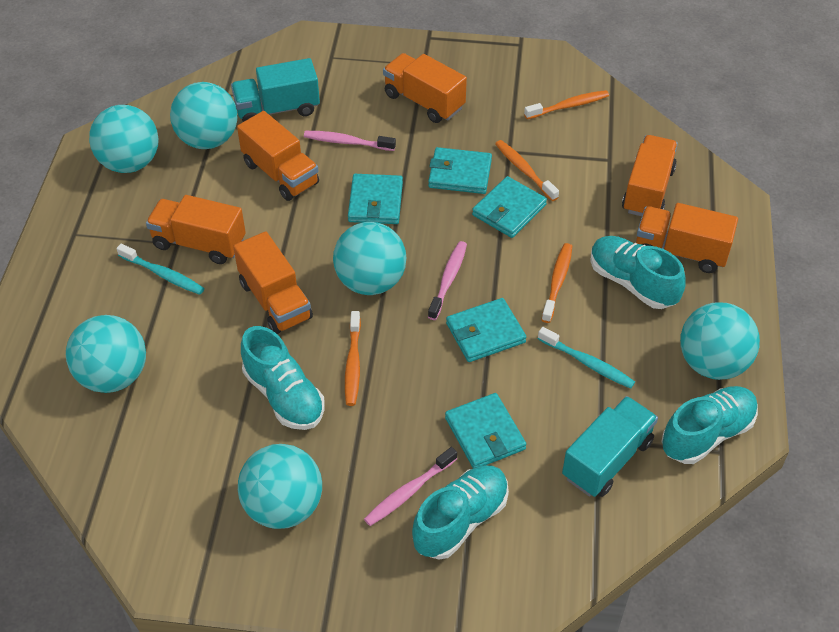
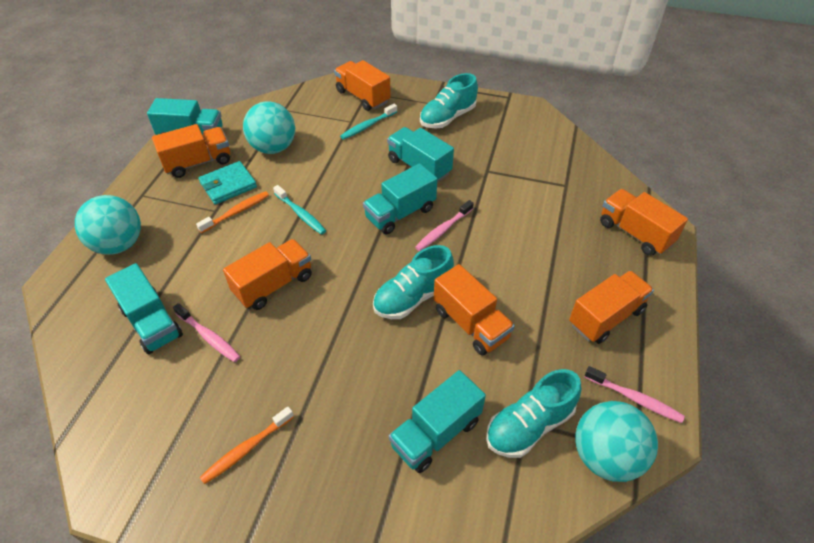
orange toothbrush: [345,311,361,406] [495,140,559,201] [524,90,609,119] [541,243,572,323] = 4 -> [196,191,269,233] [200,407,294,484] = 2
turquoise ball: [66,315,146,393] [89,105,159,173] [170,82,237,149] [238,444,322,529] [333,222,407,295] [680,302,760,380] = 6 -> [75,195,141,255] [243,101,295,154] [576,401,658,482] = 3
turquoise shoe: [241,326,325,430] [412,465,509,560] [590,236,686,309] [661,386,758,464] = 4 -> [373,245,454,319] [420,73,478,129] [486,369,582,458] = 3
turquoise truck: [231,58,320,122] [562,396,658,497] = 2 -> [105,263,183,354] [147,98,223,143] [363,163,437,234] [387,127,454,183] [389,370,486,473] = 5
turquoise wallet: [348,174,403,224] [428,147,492,194] [445,393,526,468] [446,298,526,362] [472,176,547,238] = 5 -> [199,161,257,205] = 1

